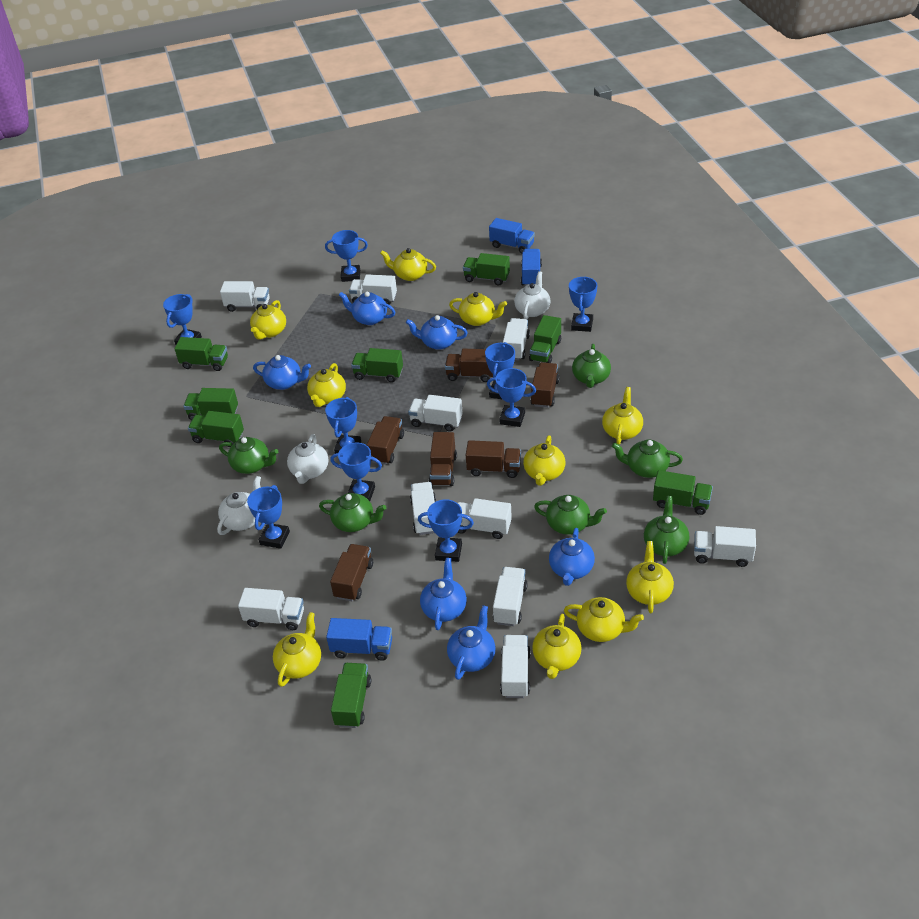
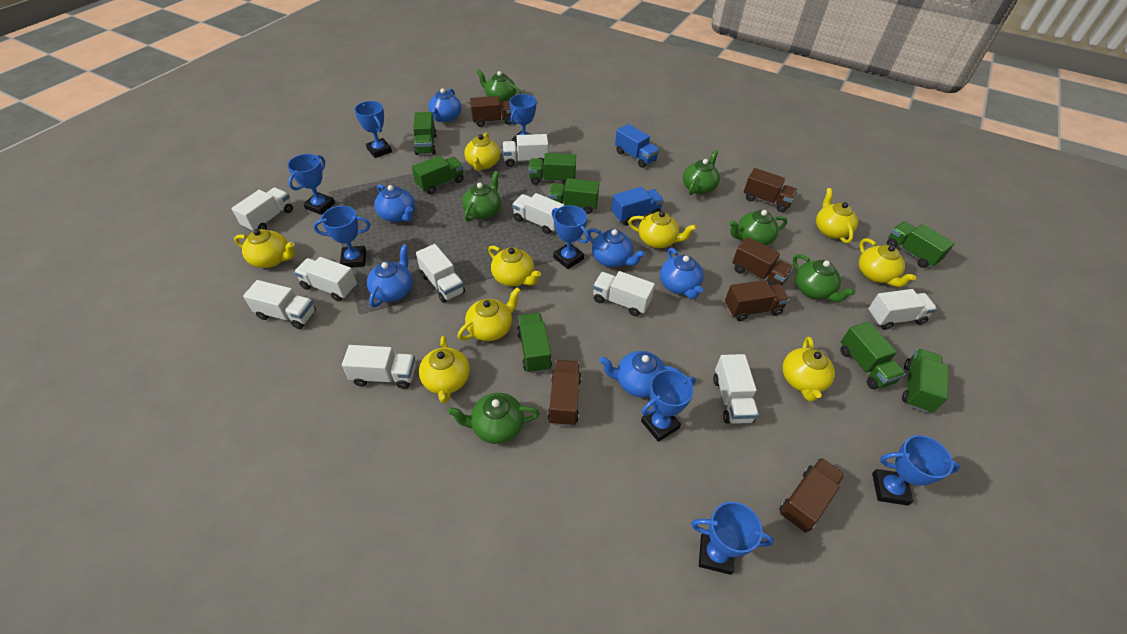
blue trophy: [163,294,202,345] [247,485,290,549] [325,230,368,282] [325,397,361,454] [330,442,382,501] [418,499,474,562] [485,342,515,400] [487,368,536,427] [569,276,597,332] = 9 -> [287,154,335,215] [313,206,371,268] [354,101,392,158] [509,94,536,146] [552,205,589,269] [641,370,696,442] [691,502,774,575] [872,435,960,506] = 8
blue truck: [326,618,392,661] [489,218,535,254] [521,249,542,286] = 3 -> [611,187,664,226] [615,124,660,168] = 2
white teapot: [217,476,261,535] [287,434,329,484] [514,271,550,319] = 3 -> none = 0
yellow teapot: [250,300,286,340] [273,612,321,687] [307,363,346,407] [380,248,436,281] [449,292,507,326] [523,435,566,486] [532,614,581,679] [564,597,644,642] [602,387,643,445] [626,541,674,613] = 10 -> [234,229,295,268] [419,336,470,403] [458,287,521,341] [464,132,500,171] [488,245,541,286] [628,211,697,248] [782,337,835,402] [816,188,858,243] [859,238,916,287] = 9

